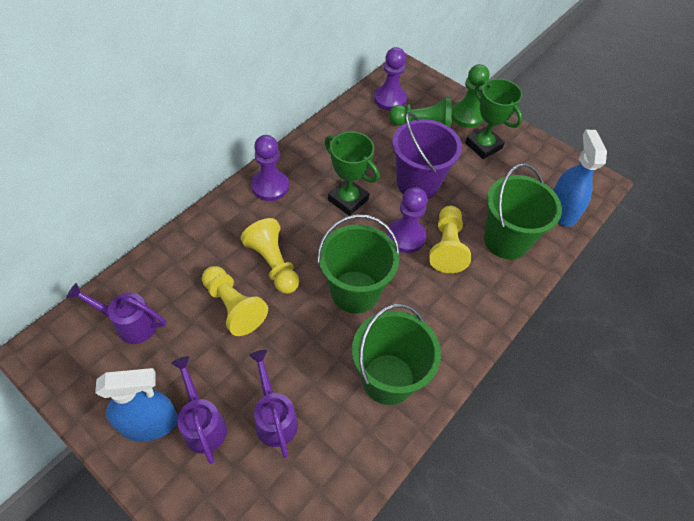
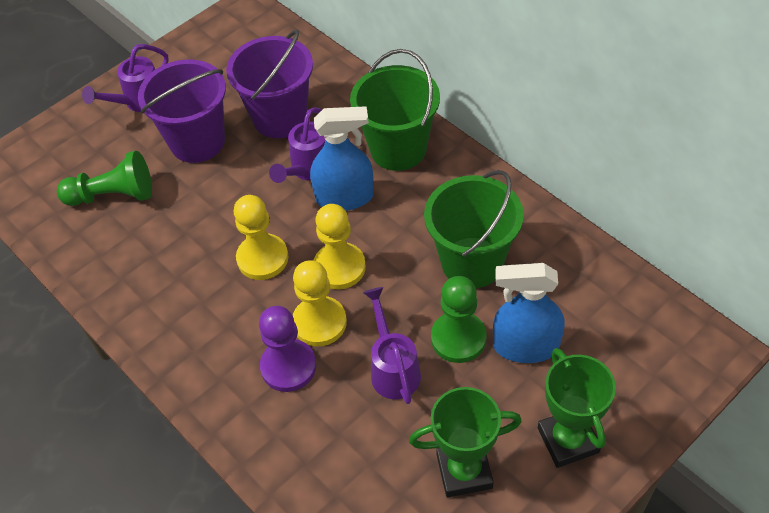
green bucket: [317,214,400,314] [352,304,441,405] [484,163,562,259] = 3 -> [350,49,440,171] [424,170,524,288] = 2
purple bucket: [392,112,462,199] = 1 -> [138,59,226,163] [226,30,313,138] = 2
purple pawn: [251,135,289,201] [374,47,407,111] [387,187,427,253] = 3 -> [259,306,316,392] = 1

